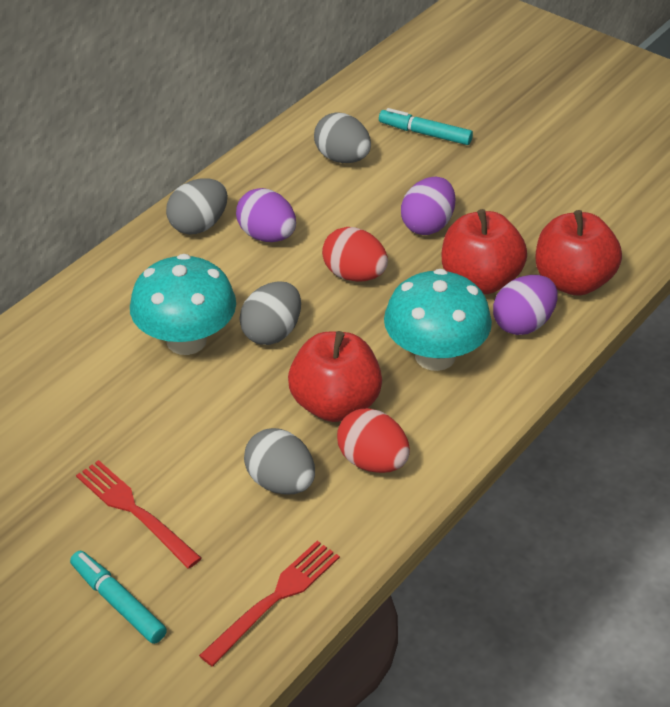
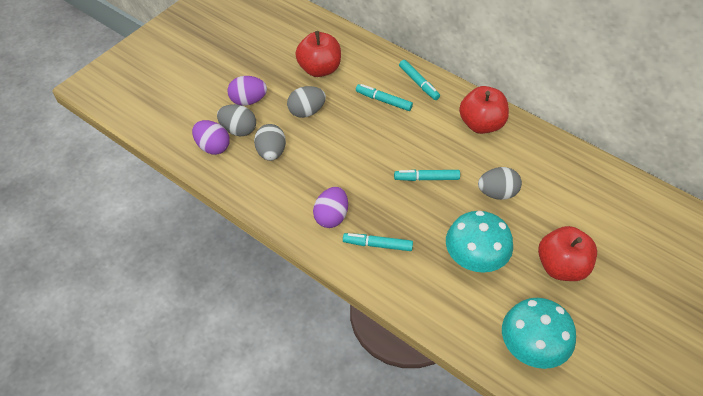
red egg: [322,227,388,282] [337,408,410,473] = 2 -> none = 0
red fork: [76,460,202,569] [199,541,340,666] = 2 -> none = 0
turquoise marker: [70,551,167,644] [379,108,473,145] = 2 -> [343,233,413,251] [356,84,413,111] [394,170,460,181] [399,60,440,100] = 4

